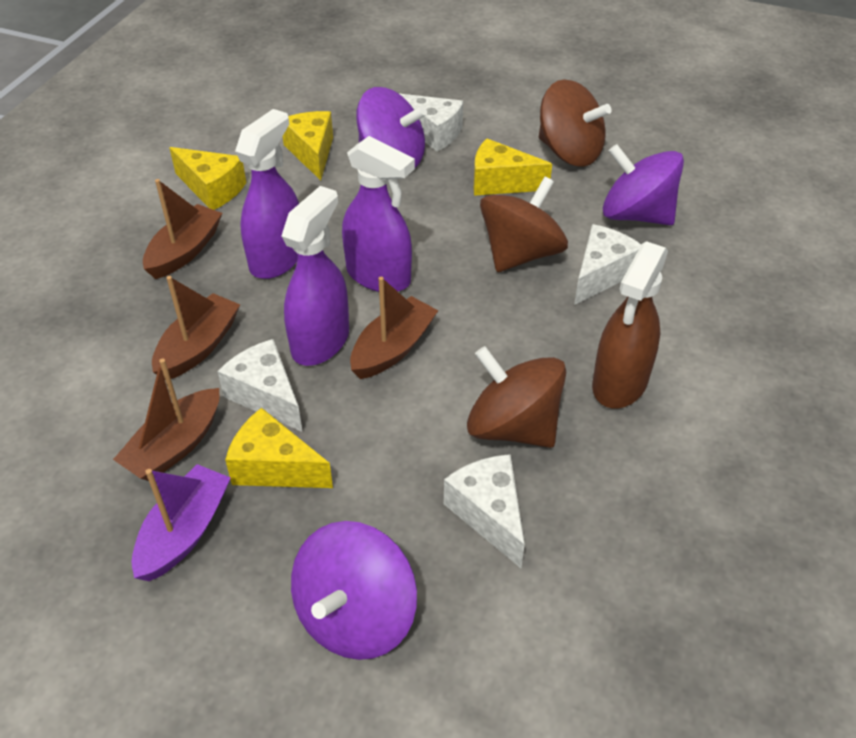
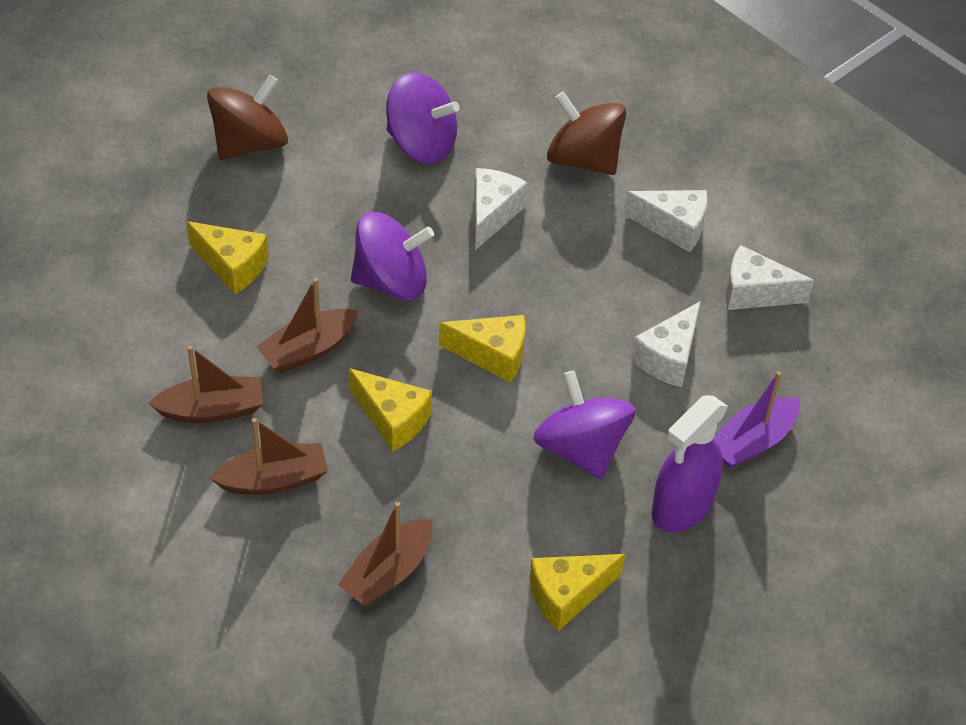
brown spinning top: [467,346,566,448] [480,177,568,272] [539,79,611,167] = 3 -> [207,75,288,160] [547,91,626,175] = 2
brown spray bottle: [592,241,668,408] = 1 -> none = 0
purple spray bottle: [235,109,299,279] [282,186,349,366] [342,136,415,292] = 3 -> [652,395,728,532] = 1

